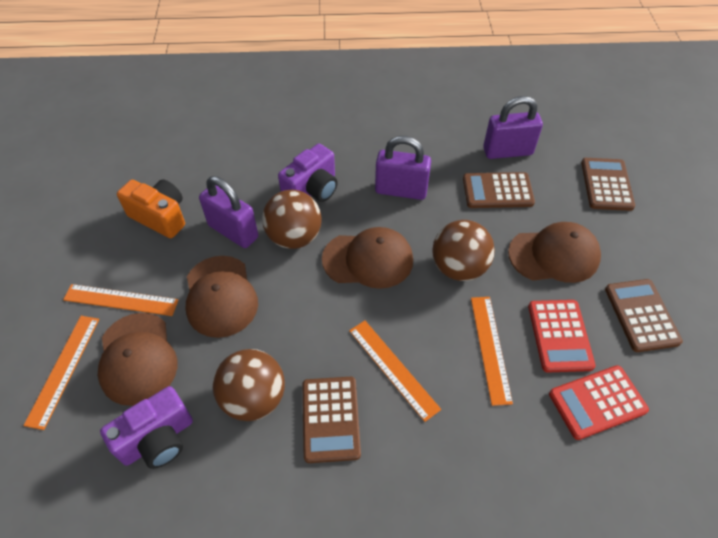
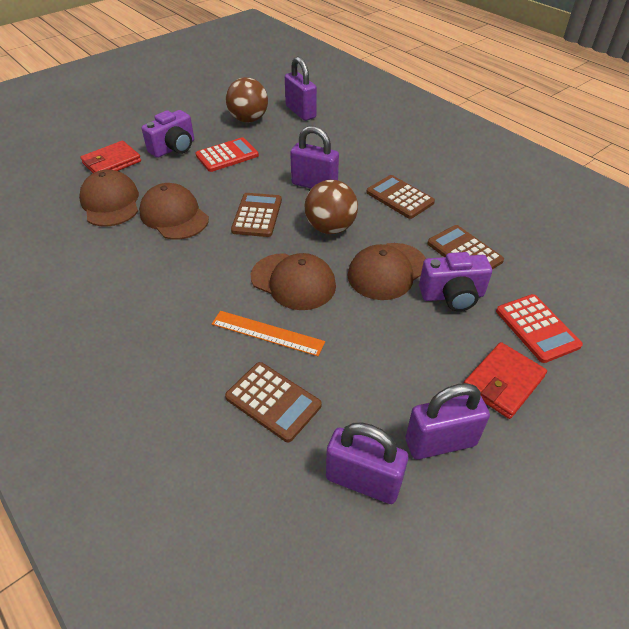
brown ball: [213,349,285,421] [262,190,322,249] [432,220,495,281] = 3 -> [226,77,268,123] [304,180,358,234] = 2
orange camera: [117,179,185,238] = 1 -> none = 0
orange ruler: [23,316,99,430] [63,284,178,316] [349,321,441,422] [471,297,513,406] = 4 -> [212,311,325,356] = 1
purple padlock: [199,176,258,248] [375,136,431,200] [483,96,543,159] = 3 -> [285,56,317,121] [290,126,339,189] [326,423,408,504] [405,383,490,460] = 4
red wallet: none = 0 -> [80,141,141,173] [464,342,547,419] = 2

